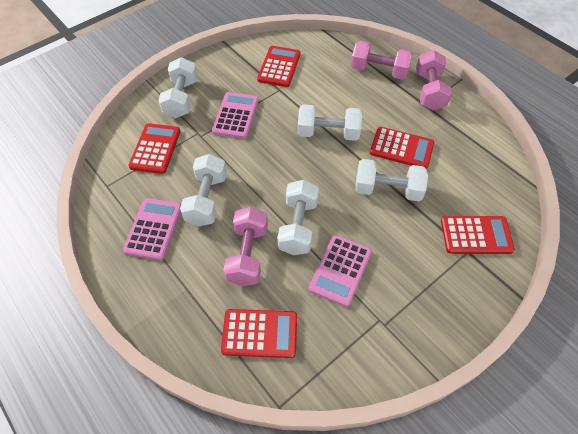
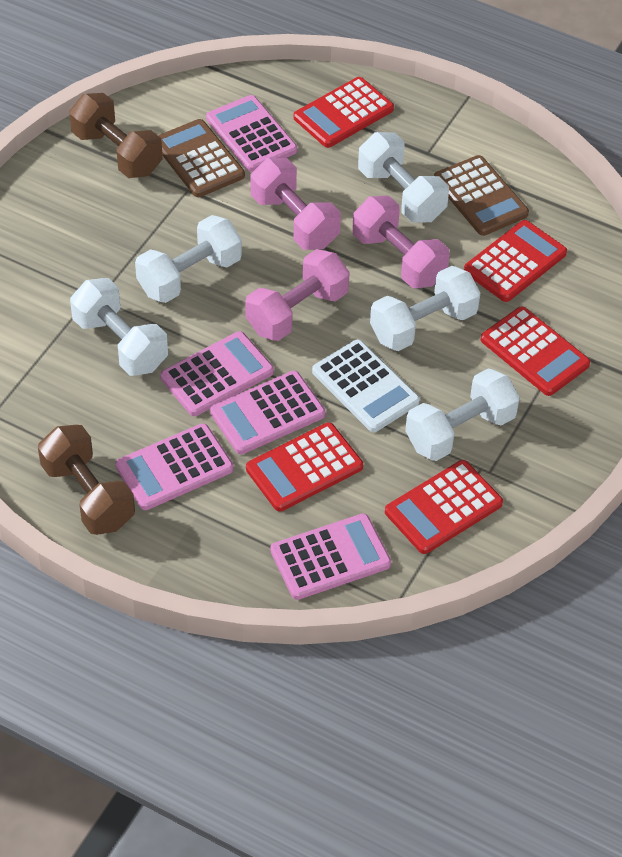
brown calculator: none = 0 -> [158,119,245,197] [434,155,529,236] = 2
brown dumbbell: none = 0 -> [38,425,135,535] [69,93,163,178] = 2
pink calculator: [123,198,181,260] [212,92,259,139] [309,235,372,307] = 3 -> [116,423,234,510] [160,331,274,416] [206,95,297,172] [210,371,325,454] [270,514,391,600] = 5
white calculator: none = 0 -> [312,340,420,432] = 1

